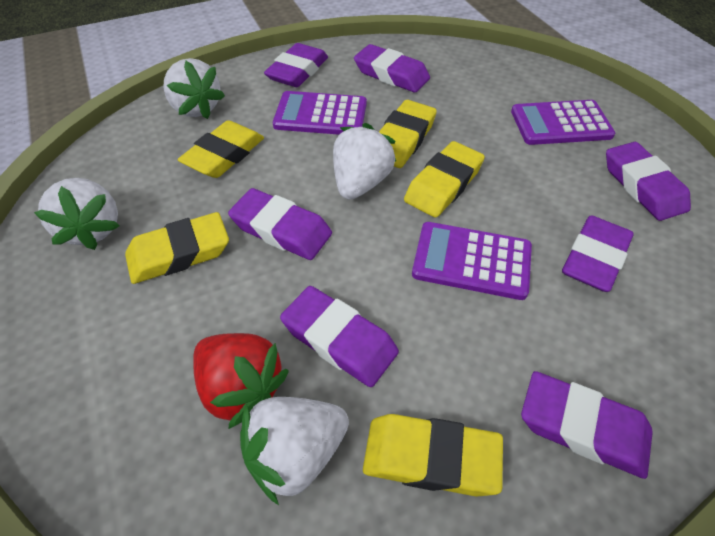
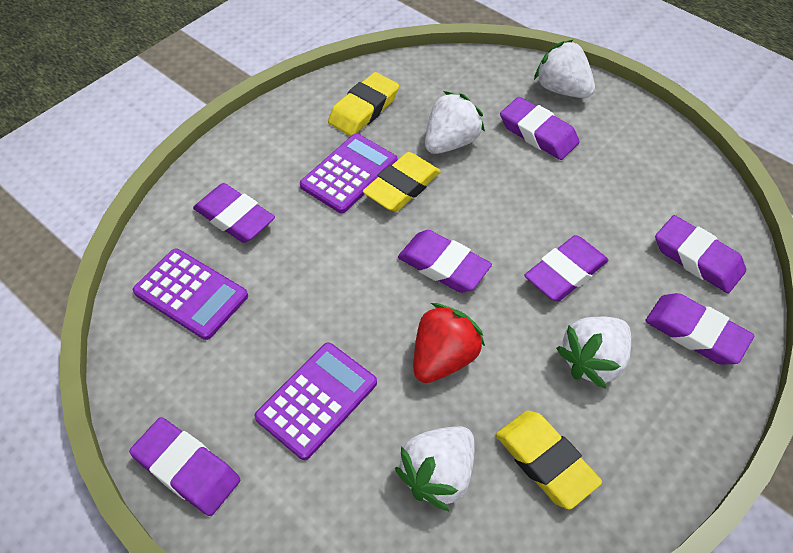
yellow eraser: [125,212,229,284] [178,120,264,178] [363,414,503,497] [379,100,437,168] [404,141,485,217] = 5 -> [328,72,399,136] [363,152,441,212] [496,411,602,509] = 3

